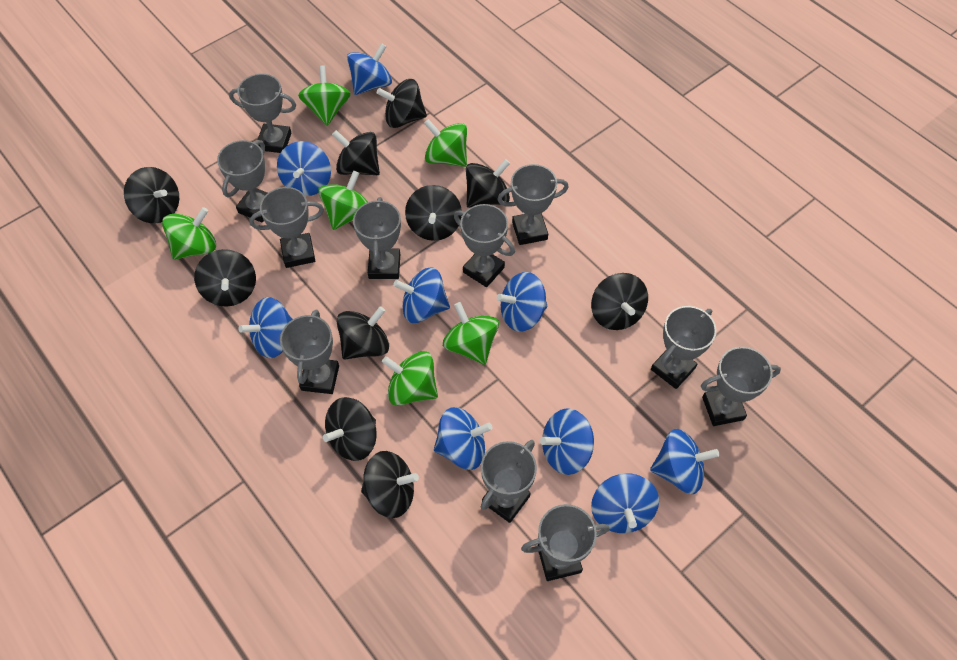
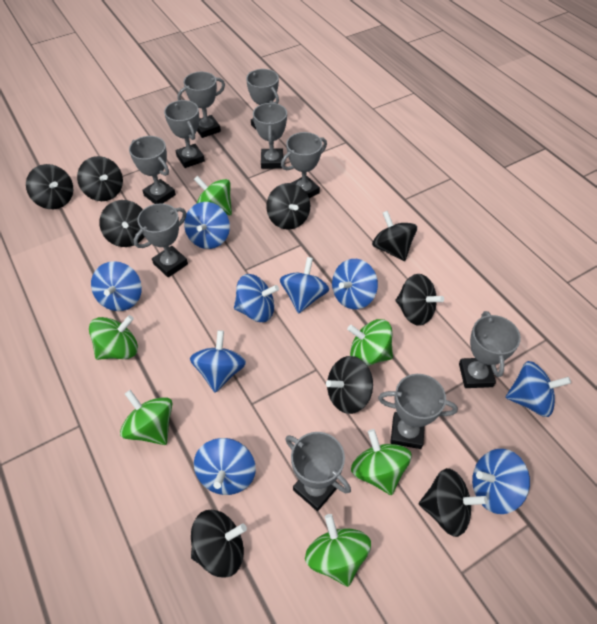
black spinning top: [124,167,179,223] [194,249,256,307] [323,397,376,461] [332,130,380,175] [337,306,389,359] [361,451,419,518] [377,79,427,128] [405,185,462,241] [466,159,510,208] [591,273,648,330] = 10 -> [26,164,73,209] [77,156,123,201] [99,200,145,247] [191,510,247,578] [266,183,310,230] [326,356,373,414] [372,211,417,261] [396,274,444,326] [419,468,488,537] = 9
grey trophy: [217,140,267,222] [229,74,296,153] [249,187,324,268] [280,310,339,394] [353,197,401,279] [454,204,515,287] [481,440,537,523] [497,164,569,245] [521,504,609,581] [651,306,717,389] [701,347,781,426] = 11 -> [129,136,176,204] [134,204,188,277] [164,100,205,168] [177,72,225,138] [246,69,279,129] [253,103,287,169] [281,132,327,198] [285,432,351,511] [378,374,458,449] [459,311,521,388] = 10

